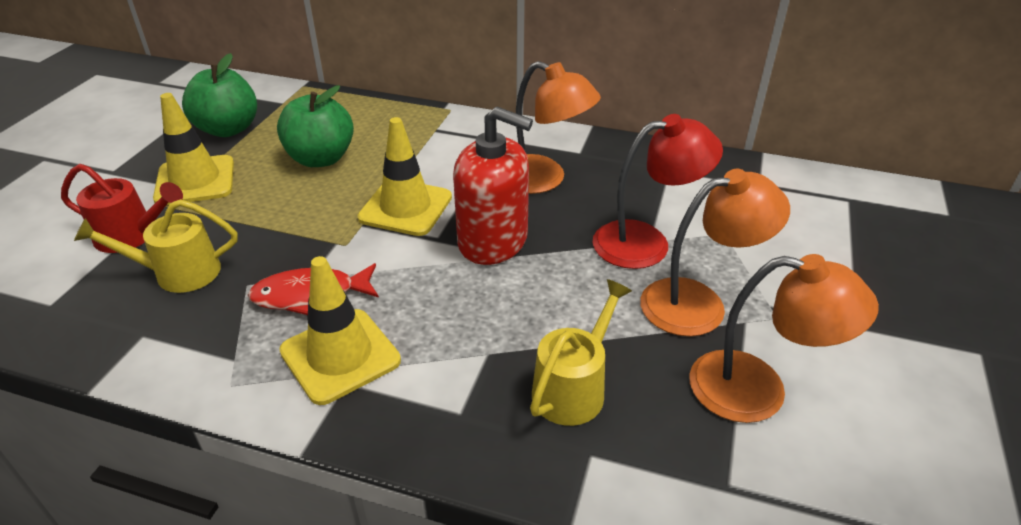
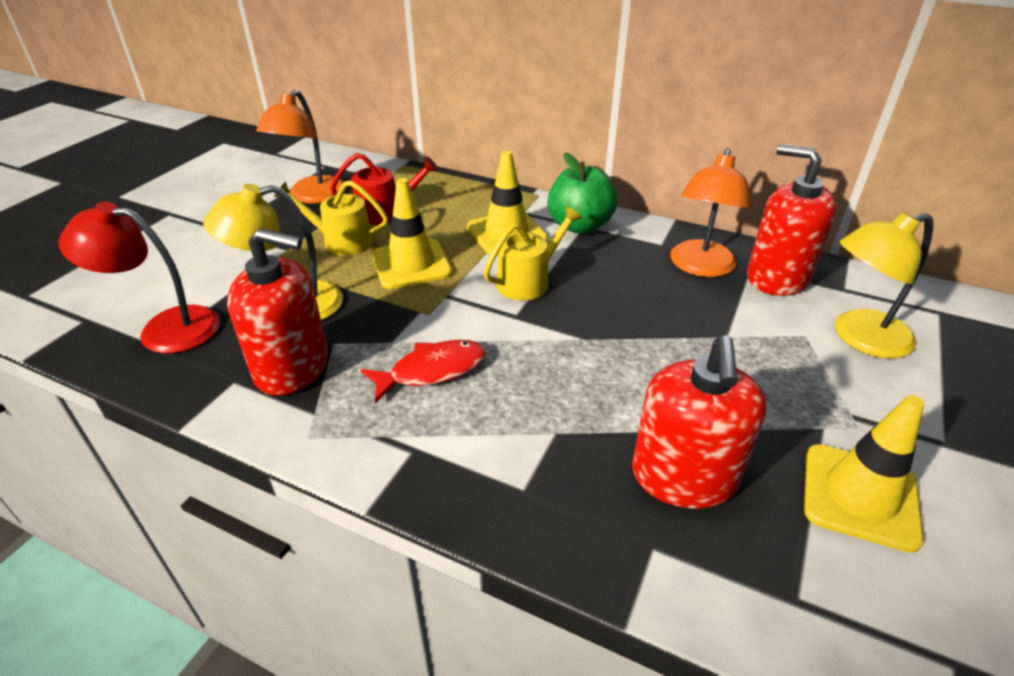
green apple: [182,53,257,137] [277,85,354,167] = 2 -> [548,153,617,234] = 1
orange lamp: [516,61,601,194] [640,169,790,336] [689,254,879,423] = 3 -> [256,90,346,204] [670,148,752,277] = 2
red soap dispenser: [453,107,533,265] = 1 -> [227,228,328,396] [632,335,767,509] [747,144,837,296] = 3
yellow lamp: none = 0 -> [203,184,343,320] [835,212,933,358] = 2

